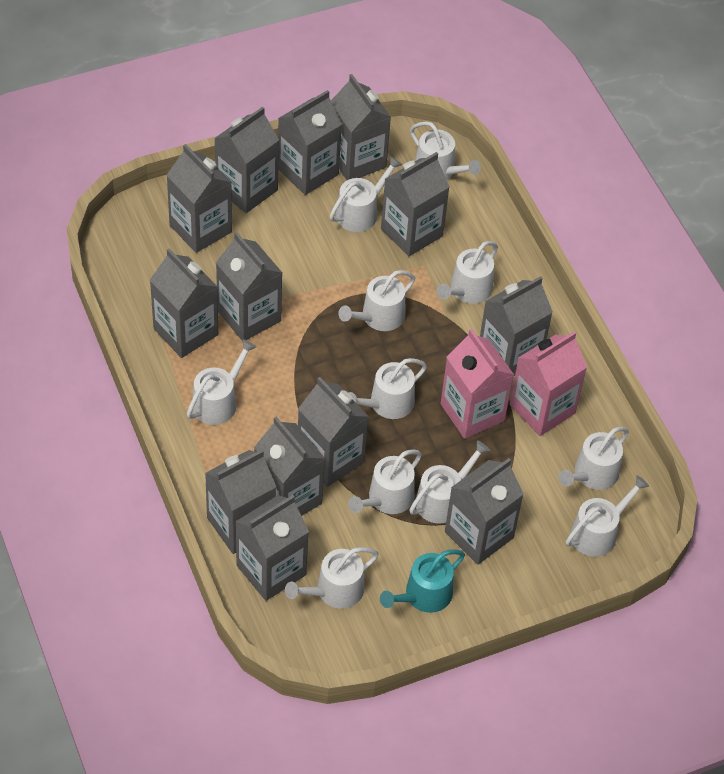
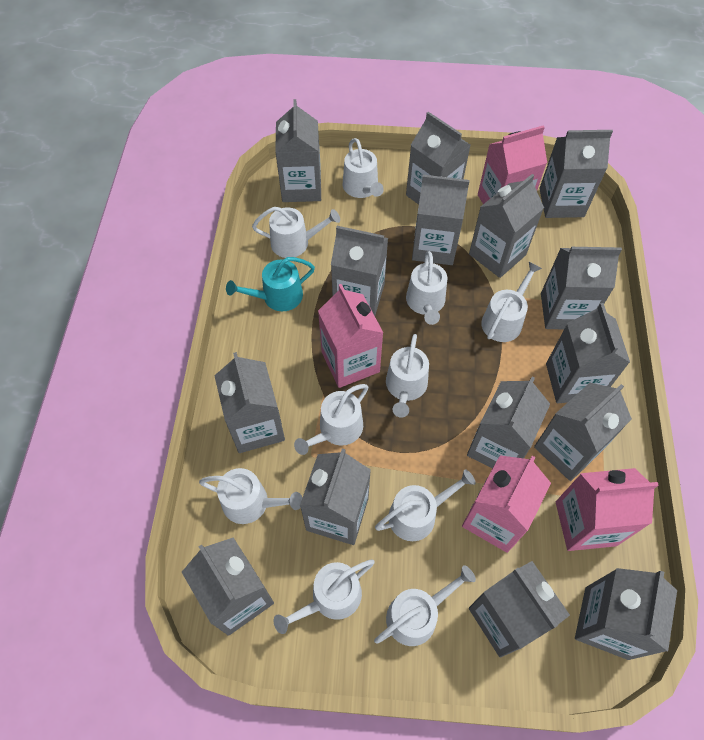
grey carton: [150,248,218,358] [167,144,232,253] [205,449,276,554] [214,107,279,213] [216,232,282,340] [235,495,309,601] [254,416,325,516] [278,90,342,195] [298,377,369,487] [331,74,391,180] [381,152,450,256] [445,458,524,565] [480,276,553,376] = 13 -> [182,537,274,636] [214,352,285,453] [275,99,321,202] [300,449,371,545] [331,226,388,316] [406,112,470,205] [412,175,470,265] [467,376,550,469] [469,174,544,278] [469,561,570,658] [534,383,632,481] [539,130,613,218] [541,247,622,329] [546,303,630,403] [575,568,677,660] = 15
pink carton: [440,329,514,439] [510,331,587,436] = 2 -> [318,284,383,388] [462,455,551,553] [478,125,547,204] [556,468,659,551] = 4
white watering can: [187,339,256,425] [285,547,379,609] [330,156,402,232] [338,270,415,331] [348,358,427,419] [348,450,422,514] [409,440,490,524] [410,121,481,179] [437,241,498,304] [559,427,629,490] [566,475,649,557] = 11 -> [199,468,302,524] [252,207,340,258] [273,560,375,634] [294,384,368,455] [343,138,384,198] [374,565,476,646] [375,469,476,541] [386,334,429,418] [406,251,447,325] [481,262,542,342] = 10

